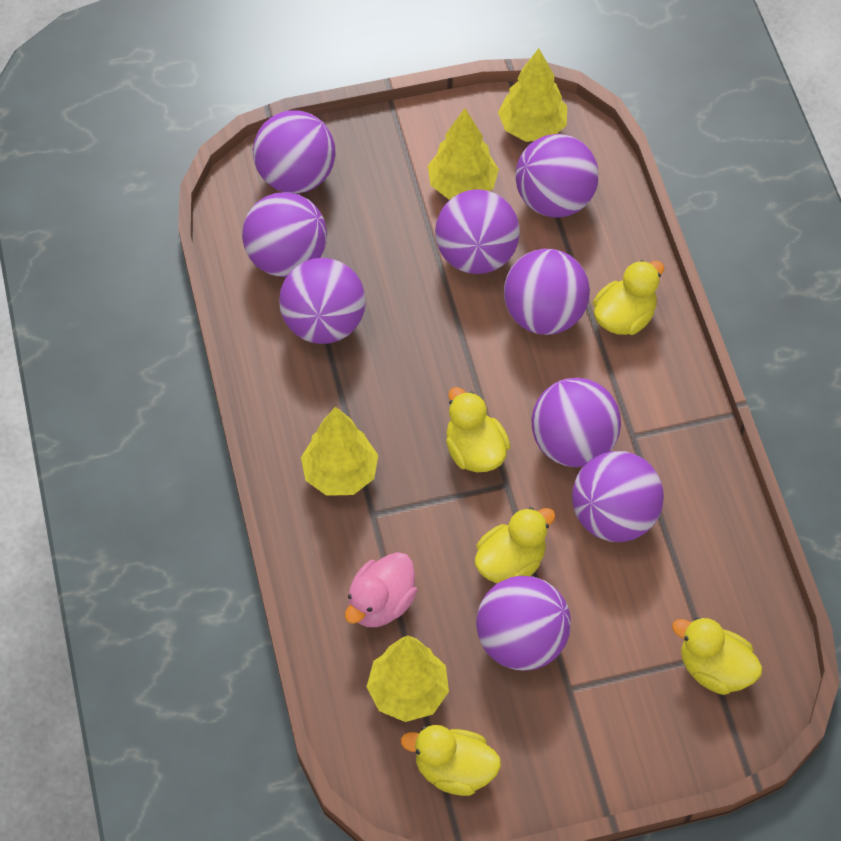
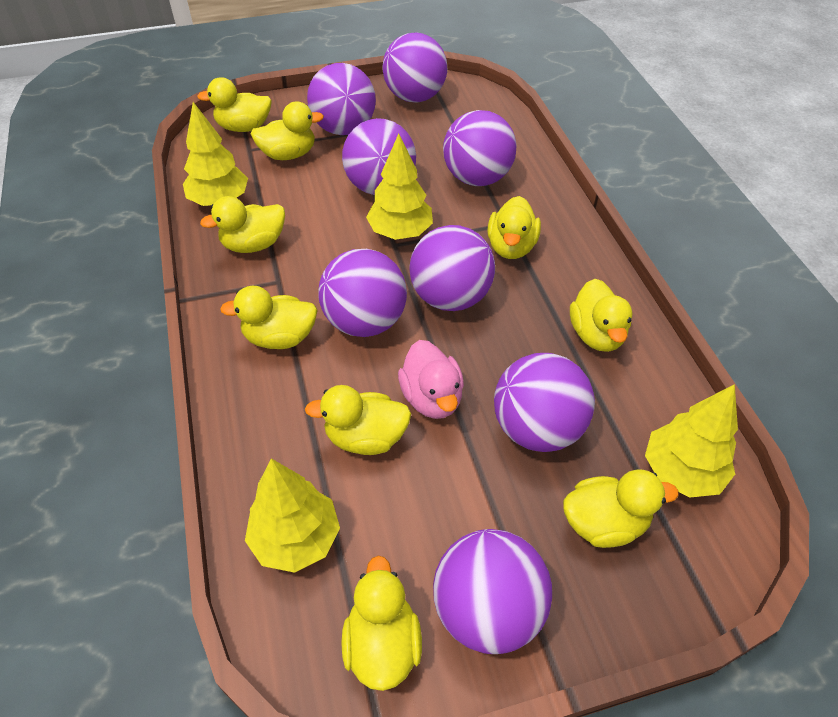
purple ball: [242,192,327,277] [253,110,336,193] [279,258,366,344] [435,189,520,274] [476,576,571,671] [504,249,590,335] [515,134,599,218] [532,378,621,467] [572,451,664,542] = 9 -> [307,63,376,135] [318,249,407,337] [342,118,416,195] [382,33,447,103] [409,225,495,311] [433,529,552,654] [443,110,516,186] [494,353,595,452] = 8
yellow duck: [401,725,501,796] [446,387,510,472] [475,507,555,583] [593,260,664,335] [672,617,763,695] = 5 -> [197,77,272,132] [200,196,285,253] [220,286,318,349] [251,101,324,160] [305,385,411,455] [341,555,422,691] [487,196,541,259] [563,470,679,548] [570,279,633,352] = 9

